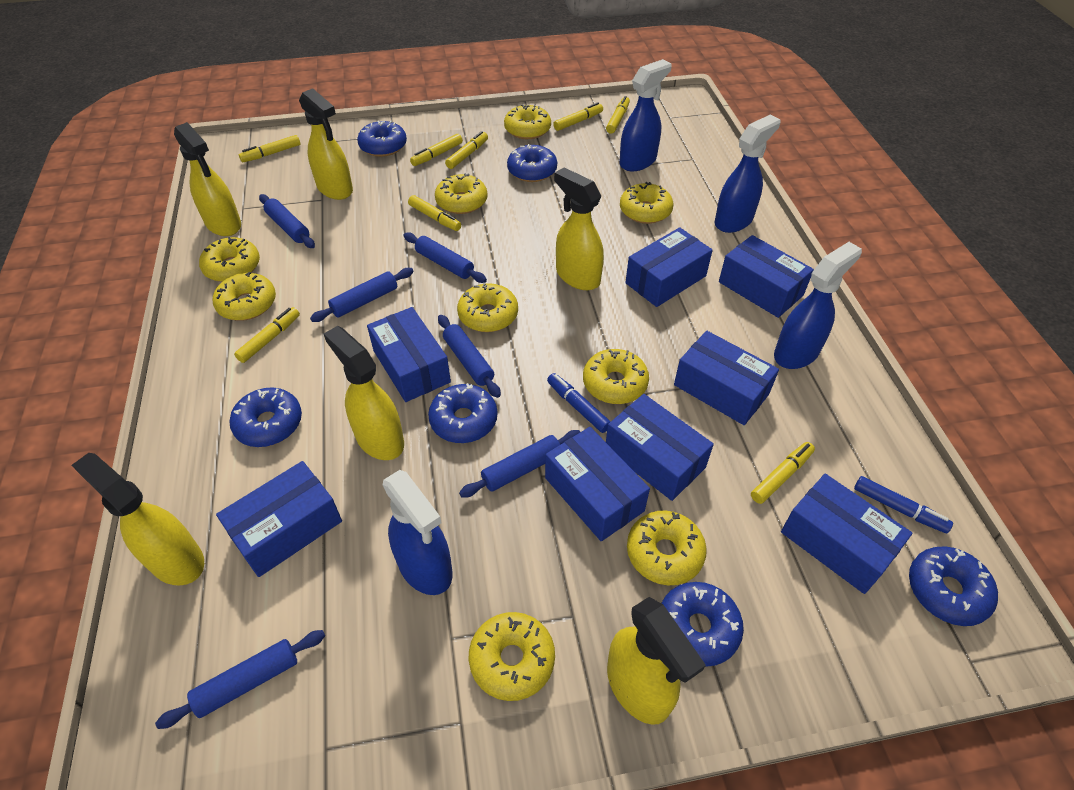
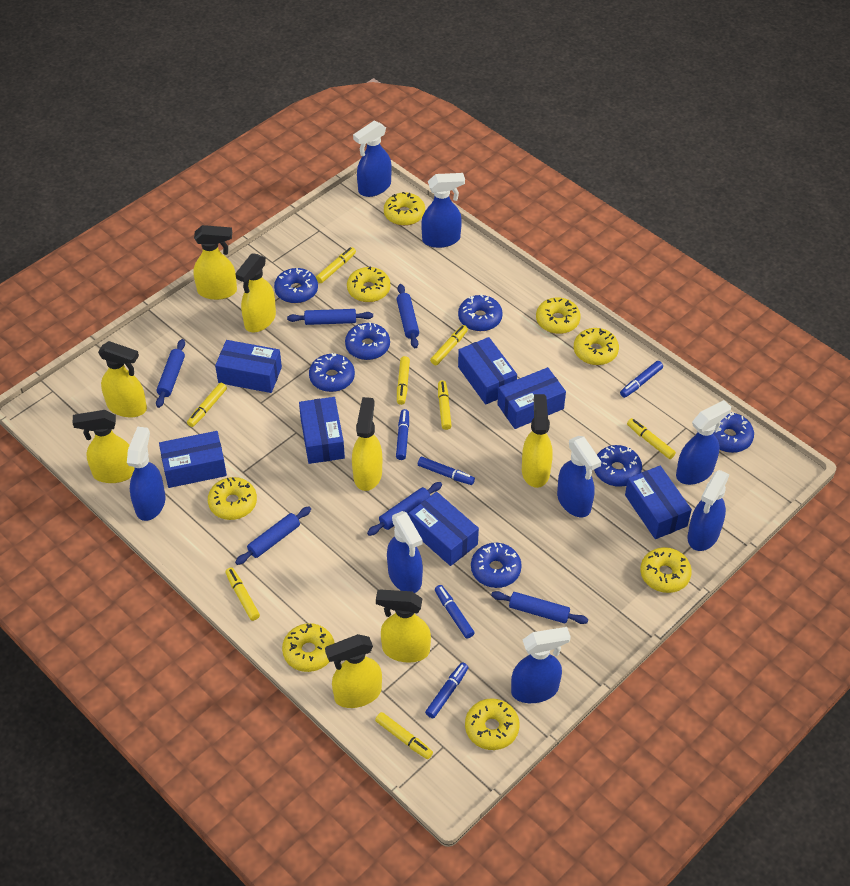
blue box: [216,461,342,577] [367,307,451,402] [545,427,650,541] [606,394,714,501] [625,227,713,307] [674,331,779,425] [719,235,814,318] [781,474,912,594] = 8 -> [159,431,227,488] [215,340,282,393] [299,397,345,464] [409,492,479,566] [458,337,517,405] [497,367,566,429] [625,466,692,539] = 7
blue donut: [230,387,302,447] [357,121,407,157] [428,383,497,443] [507,144,557,182] [661,582,744,667] [909,546,998,626] = 6 -> [274,268,318,303] [309,353,355,392] [345,322,390,360] [458,295,503,331] [471,543,522,588] [594,445,642,487] [713,412,754,453] = 7
blue marker: [547,373,611,433] [854,476,953,533] = 2 -> [396,409,409,460] [418,457,475,485] [425,662,468,718] [435,585,475,639] [620,361,663,398] = 5
blue spray bottle: [383,470,453,595] [619,59,672,171] [714,115,780,233] [774,242,862,369] = 4 -> [127,426,166,521] [353,120,392,197] [387,511,423,593] [421,173,465,248] [511,627,571,703] [557,436,601,517] [676,400,731,485] [687,470,730,551] = 8
yellow donut: [199,237,260,282] [213,272,276,321] [435,173,488,214] [457,283,518,332] [469,612,555,701] [504,104,551,139] [583,349,649,404] [620,182,673,224] [627,510,707,585] = 9 -> [208,477,257,520] [282,623,334,672] [347,266,390,302] [384,192,425,226] [465,698,519,750] [536,297,581,334] [574,328,619,365] [640,547,692,593] = 8
yellow spray bottle: [72,453,204,586] [174,122,241,236] [299,88,353,200] [324,326,404,460] [554,168,604,290] [607,597,706,725] = 6 -> [73,410,135,483] [98,341,147,418] [193,225,237,300] [235,253,276,332] [325,634,382,708] [352,397,382,491] [376,590,431,663] [522,394,553,488] = 8

